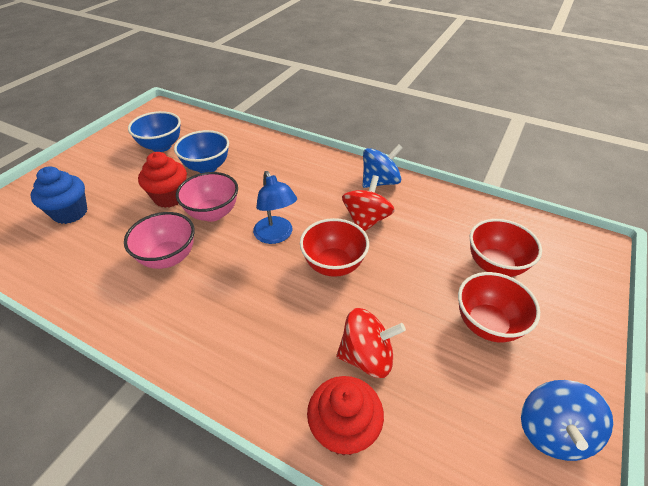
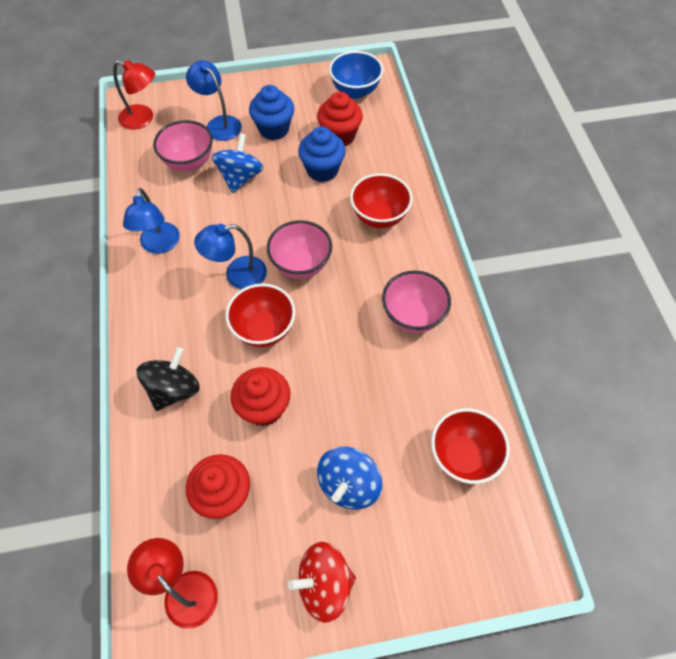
black spinning top: none = 0 -> [136,347,199,411] = 1
blue bowl: [128,111,181,152] [174,130,229,173] = 2 -> [329,51,383,99] = 1
blue cupcake: [30,166,87,224] = 1 -> [249,85,294,140] [298,126,346,182] = 2
blue lamp: [253,171,297,244] = 1 -> [123,188,180,254] [186,60,242,141] [194,224,267,289] = 3
pink bowl: [124,212,195,269] [176,172,238,222] = 2 -> [153,120,213,172] [267,220,332,279] [382,271,451,333] = 3
red cupcake: [138,152,187,208] [307,376,384,456] = 2 -> [186,454,250,519] [231,367,290,426] [317,92,363,146] = 3
red lamp: none = 0 -> [113,60,155,130] [127,538,218,629] = 2
red spinning top: [336,308,406,378] [342,175,395,231] = 2 -> [288,542,356,623] = 1

